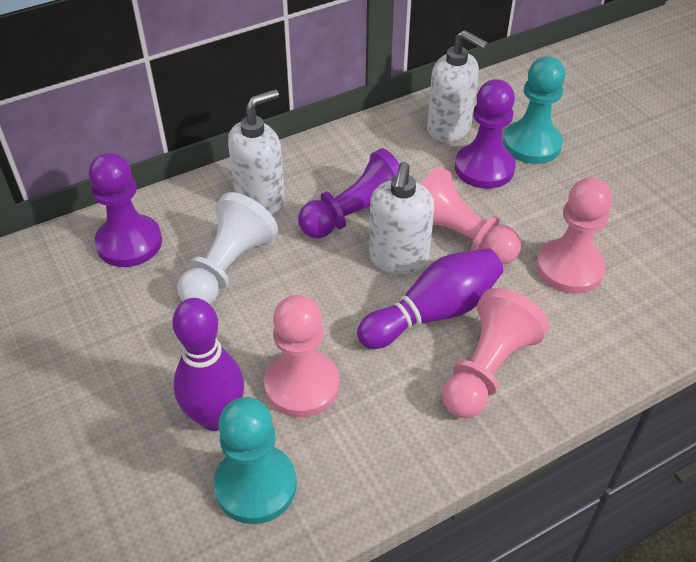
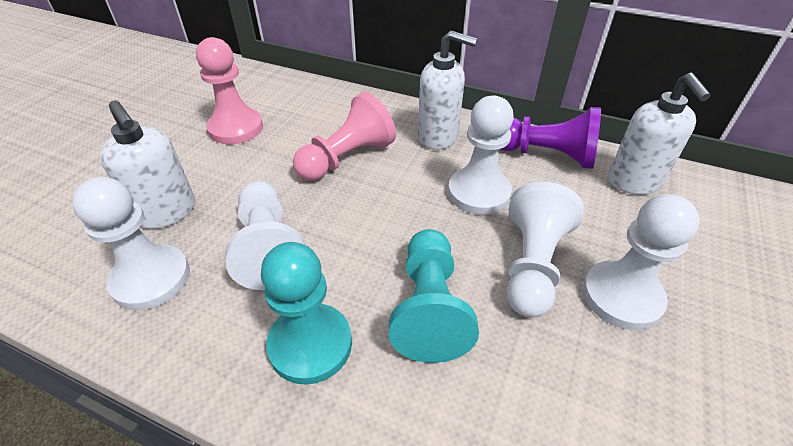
pink pawn: [264,295,339,417] [421,167,521,264] [442,288,549,418] [536,178,612,294] = 4 -> [196,37,263,145] [293,92,396,181] = 2
purple bowling pin: [172,298,244,431] [357,248,503,349] = 2 -> none = 0
purple pawn: [89,153,162,267] [298,148,400,238] [455,79,516,189] = 3 -> [501,107,601,169] = 1
white pawn: [177,192,278,305] = 1 -> [72,177,190,310] [225,181,305,290] [448,96,514,215] [506,182,584,318] [583,194,700,330] = 5

